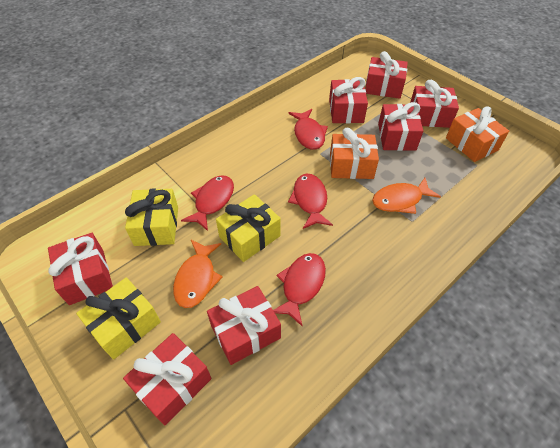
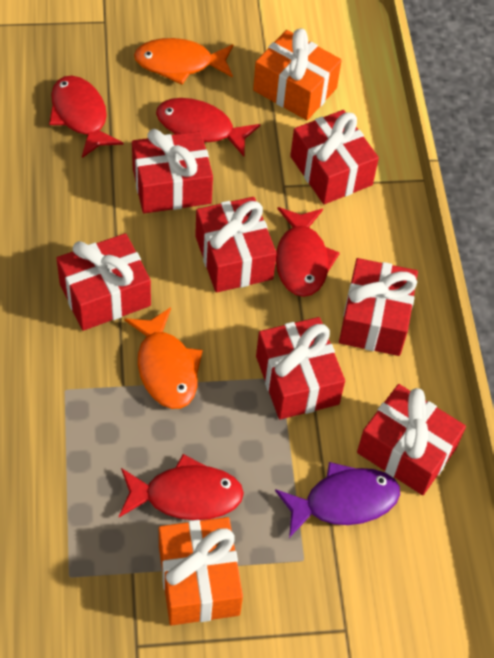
purple fish: none = 0 -> [275,462,400,538] = 1
yellow gift: [76,277,161,360] [125,189,178,246] [216,194,280,262] = 3 -> none = 0

